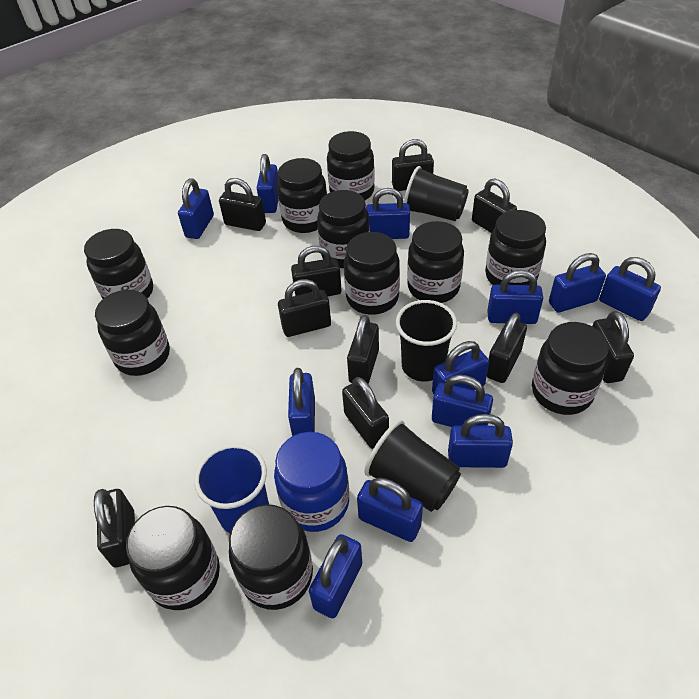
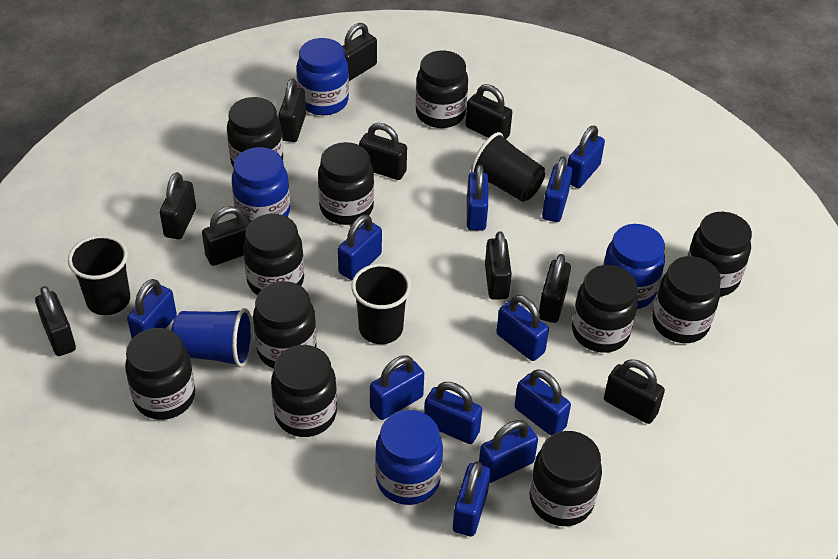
blue jar: [274,432,349,532] = 1 -> [232,147,290,221] [297,38,349,115] [375,410,443,505] [603,224,665,309] = 4
blue padlock: [178,179,214,239] [257,154,279,213] [288,368,315,436] [309,534,362,618] [357,478,423,542] [366,188,410,239] [432,341,489,394] [432,374,493,427] [448,414,513,468] [487,270,543,324] [549,253,606,313] [599,257,661,321] = 12 -> [127,279,177,339] [338,214,382,280] [370,355,424,420] [424,382,482,444] [453,461,490,536] [467,165,488,231] [479,420,538,483] [496,295,549,361] [514,369,571,436] [542,157,572,222] [567,125,605,188] = 11

